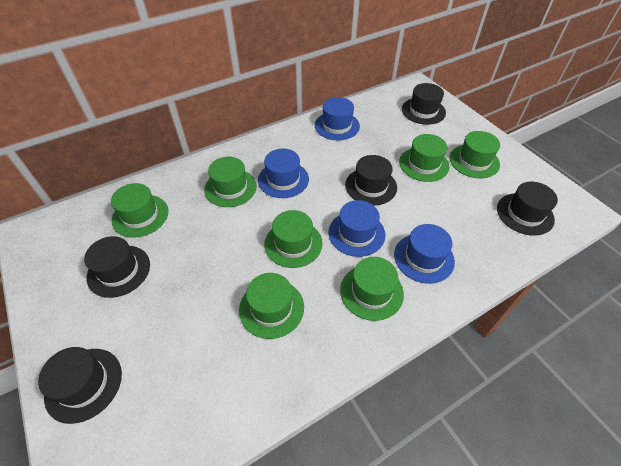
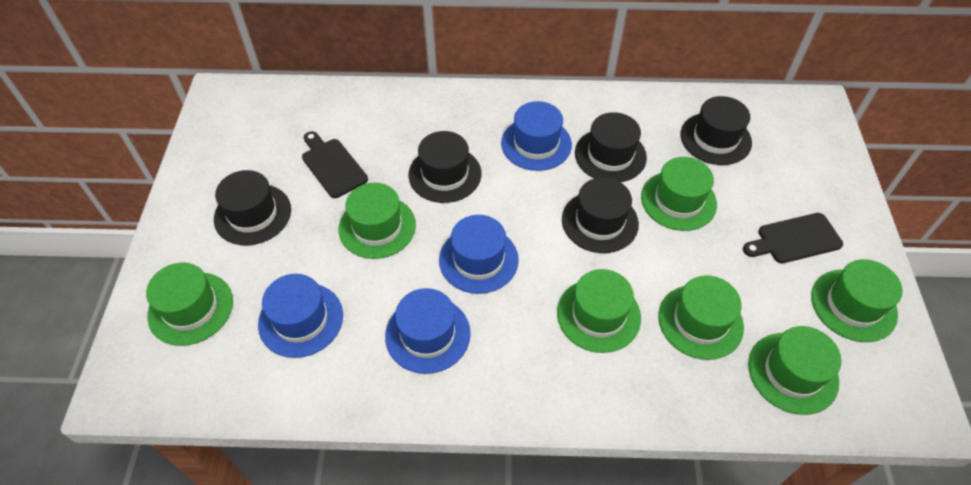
black cutting board: none = 0 -> [302,131,368,198] [743,213,843,263] = 2

